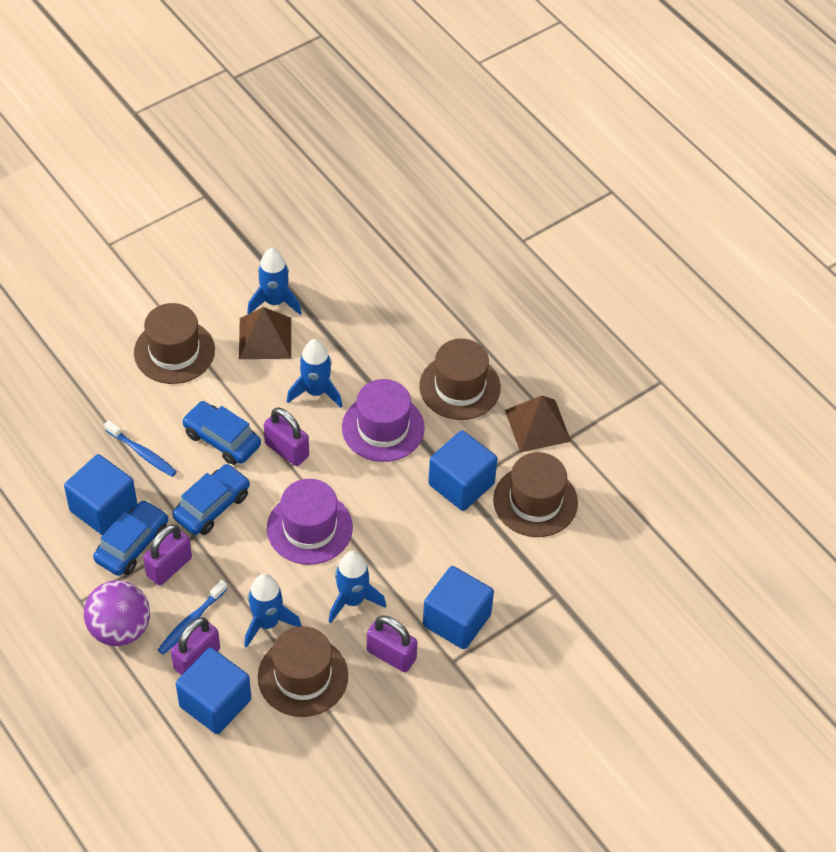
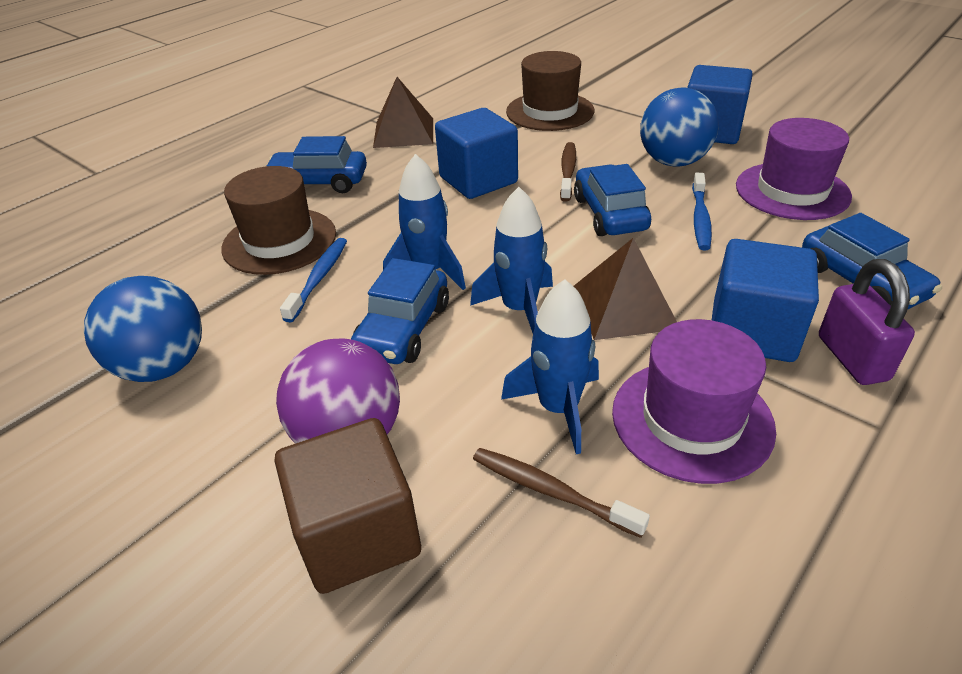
blue ball: none = 0 -> [84,276,202,382] [640,87,719,167] = 2
blue car: [93,500,168,576] [172,464,250,535] [182,401,261,465] = 3 -> [267,136,367,193] [351,258,449,364] [574,164,651,236] [802,213,942,309] = 4
blue cube: [64,454,137,535] [176,648,251,734] [423,566,494,649] [428,430,497,511] = 4 -> [435,108,518,199] [687,65,753,144] [712,239,819,362] = 3
blue rocket: [244,574,302,648] [247,248,302,315] [287,339,342,408] [329,551,386,623] = 4 -> [383,154,466,290] [470,187,553,333] [501,279,599,454] = 3
brown cube: none = 0 -> [274,418,421,594] = 1
brown hat: [134,303,215,384] [258,626,348,717] [419,339,501,420] [493,452,578,537] = 4 -> [221,166,336,275] [506,51,594,131] = 2
brown toothbrush: none = 0 -> [473,448,650,538] [560,142,576,202] = 2
purple padlock: [143,524,192,585] [171,617,220,675] [264,407,309,466] [367,615,418,672] = 4 -> [819,259,915,385] = 1

